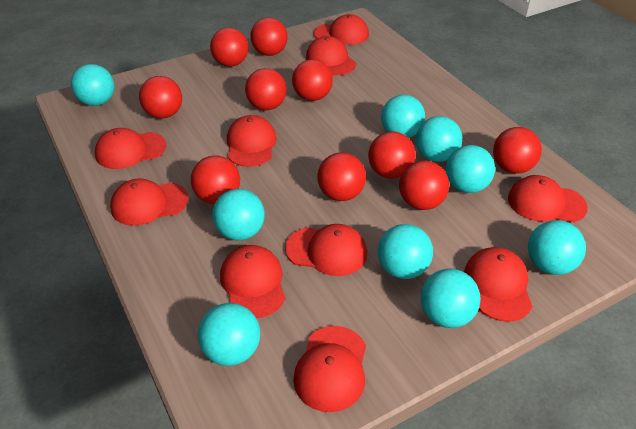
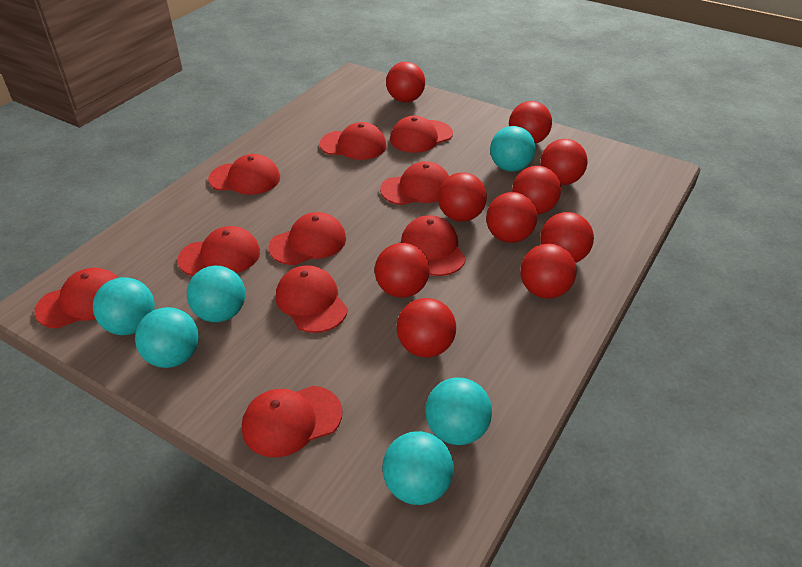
turquoise ball: [71,64,114,106] [198,303,260,366] [212,189,265,240] [378,224,433,279] [381,95,425,138] [416,116,462,162] [421,269,481,328] [446,145,495,193] [528,220,586,275] = 9 -> [93,277,155,335] [135,307,199,368] [187,266,245,322] [382,431,454,505] [426,378,492,445] [490,126,535,171] = 6

